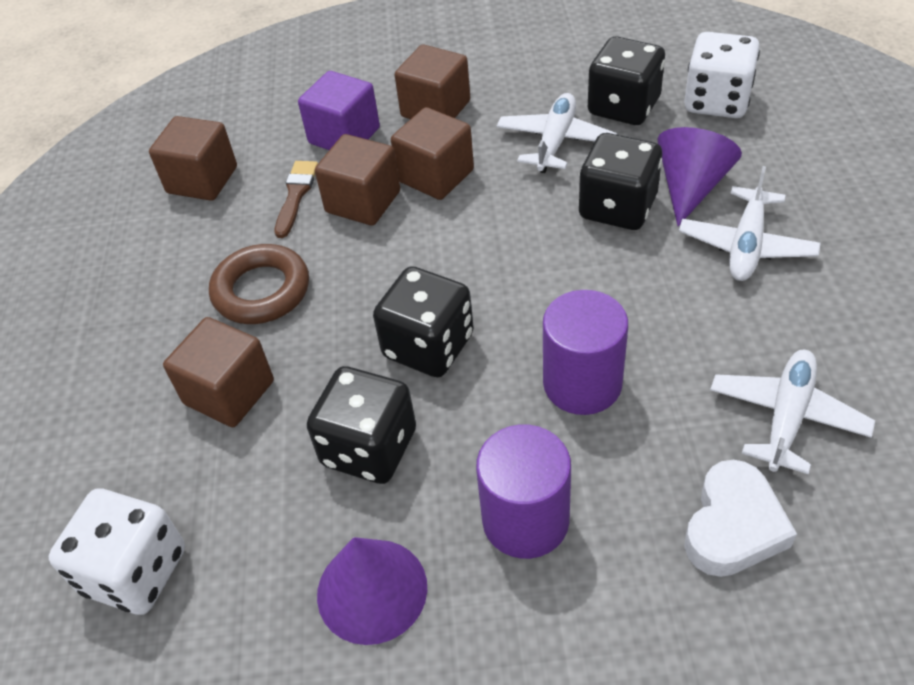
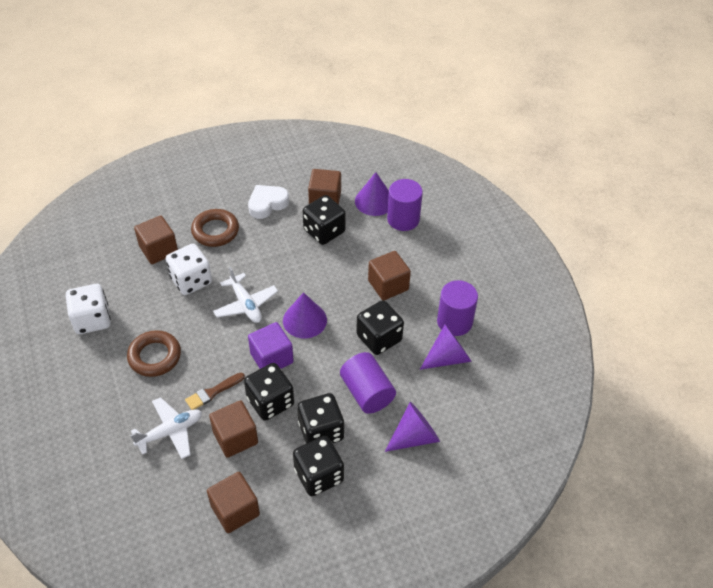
black dice: [307,366,416,484] [373,266,474,377] [579,133,662,230] [588,36,665,125] = 4 -> [244,363,294,421] [293,436,344,496] [297,393,344,444] [303,195,346,245] [356,300,404,355] = 5
brown ring: [209,244,309,324] = 1 -> [127,330,181,377] [191,209,239,247] = 2
purple cone: [317,537,427,645] [658,127,742,226] = 2 -> [283,292,327,338] [355,172,389,216] [385,402,440,452] [420,324,472,370] = 4
purple cylinder: [476,424,571,559] [543,290,628,415] = 2 -> [340,352,396,414] [387,179,423,231] [437,280,478,336] = 3
white plane: [497,93,617,173] [679,166,821,281] [710,350,875,474] = 3 -> [130,397,202,459] [213,267,278,323] = 2

